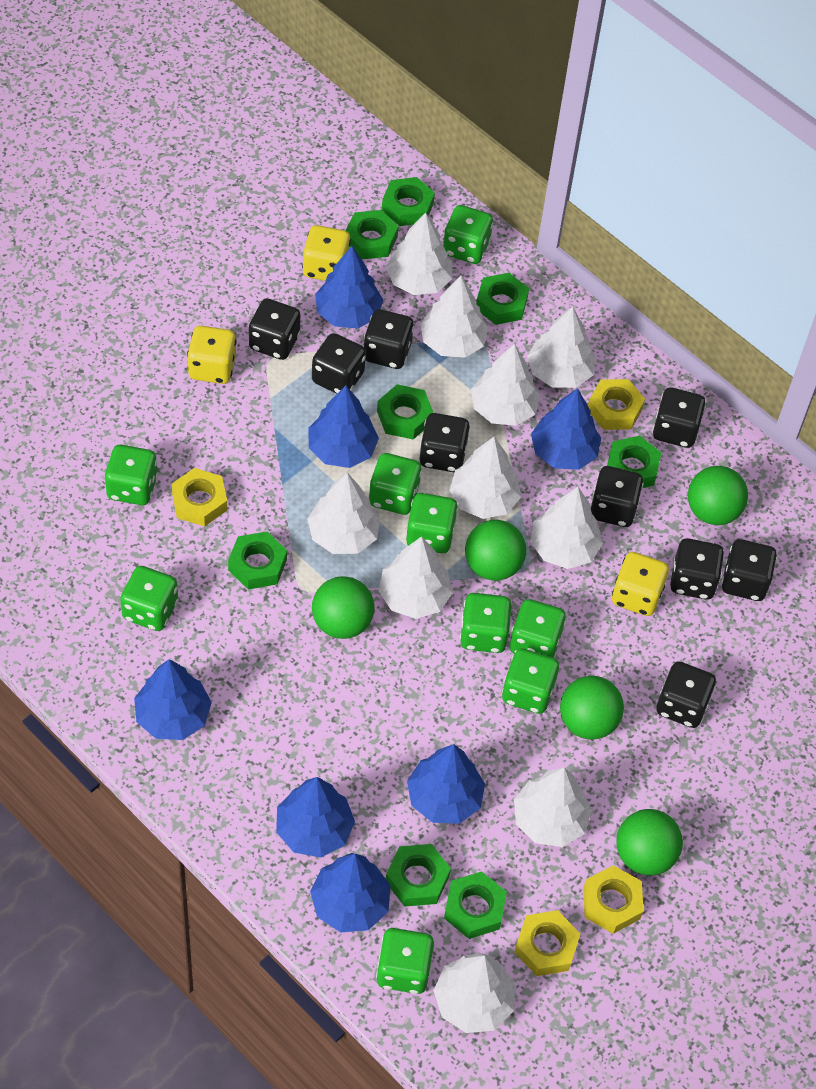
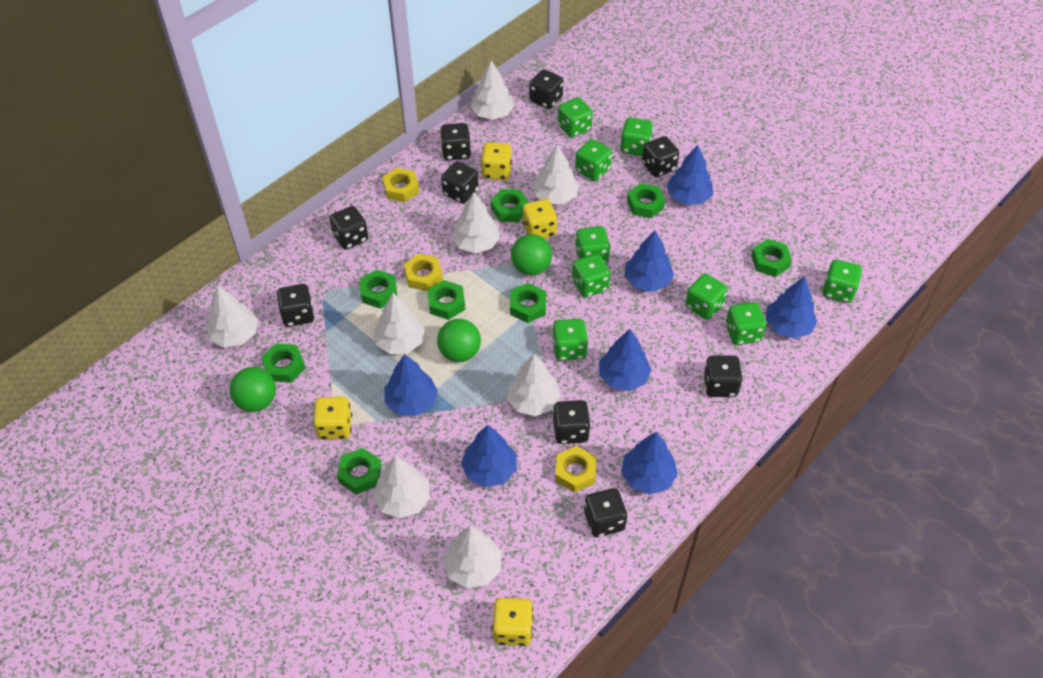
green ball: [312,576,374,639] [465,520,526,581] [560,676,624,740] [616,809,683,876] [688,466,748,525] = 5 -> [230,367,276,412] [437,319,481,362] [511,234,552,275] = 3
white tree: [307,473,380,554] [379,536,453,619] [386,213,452,295] [420,276,489,358] [433,952,515,1033] [449,437,521,519] [471,343,541,426] [514,767,592,847] [527,306,596,388] [530,487,603,569] = 10 -> [206,285,258,347] [373,293,425,354] [373,456,430,519] [443,526,502,588] [451,192,500,253] [470,61,514,120] [507,354,561,416] [532,144,579,204] = 8
yellow dice: [187,326,236,384] [302,225,351,281] [612,552,669,616] = 3 -> [313,397,352,440] [481,142,512,180] [492,598,533,646] [522,199,557,238] = 4
yellow nut: [172,468,227,526] [515,910,580,976] [583,865,643,934] [588,379,645,430] = 4 -> [383,168,419,202] [404,254,443,291] [555,446,596,493] = 3

